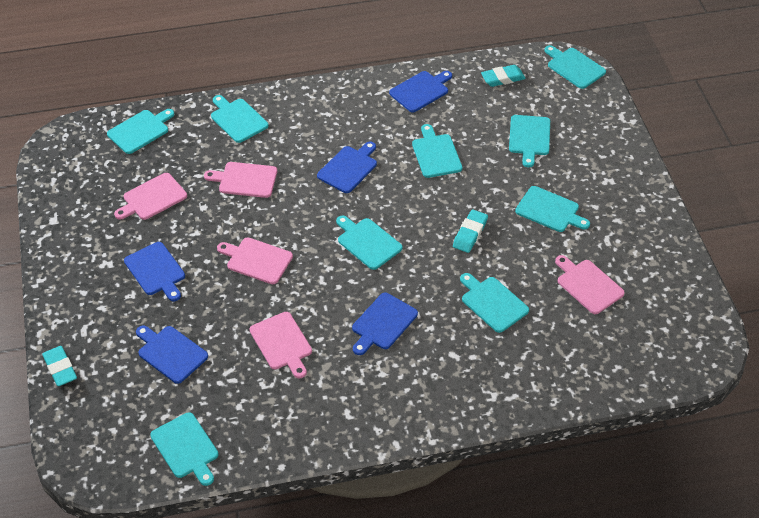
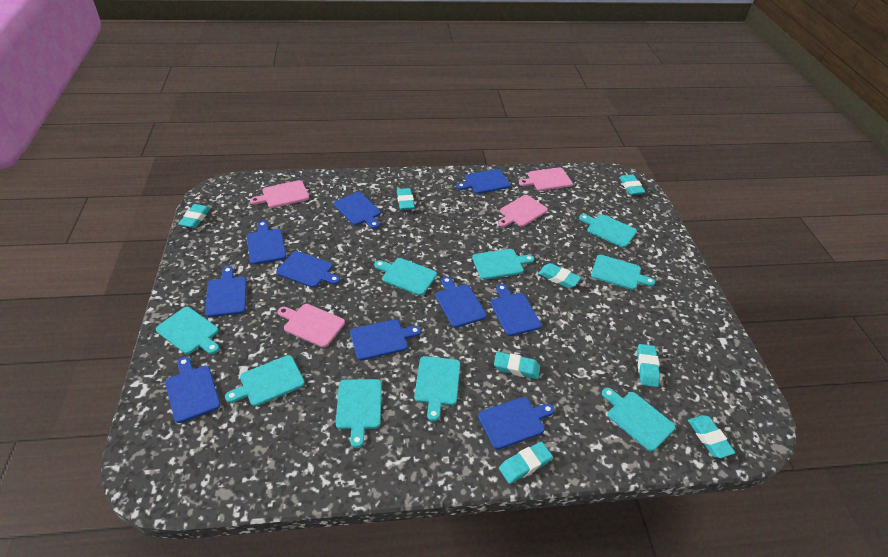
blue cutting board: [124,242,185,301] [136,326,208,384] [317,142,377,193] [352,292,418,355] [389,71,452,112] = 5 -> [165,357,221,423] [205,266,247,317] [246,221,286,265] [276,251,340,288] [334,192,381,229] [350,320,421,360] [436,276,487,328] [456,169,511,194] [478,397,555,450] [490,284,541,336] = 10
pink cutting board: [114,173,187,220] [204,162,277,198] [217,238,293,284] [250,312,312,378] [555,255,625,314] = 5 -> [250,180,309,208] [278,304,345,348] [498,195,548,227] [519,167,573,191] = 4
turquoise eraser: [42,346,77,386] [453,210,488,253] [481,65,526,87] = 3 -> [178,204,211,228] [397,188,415,210] [494,352,540,379] [499,442,553,484] [538,263,581,288] [619,175,645,195] [637,344,660,387] [688,415,736,458] = 8

